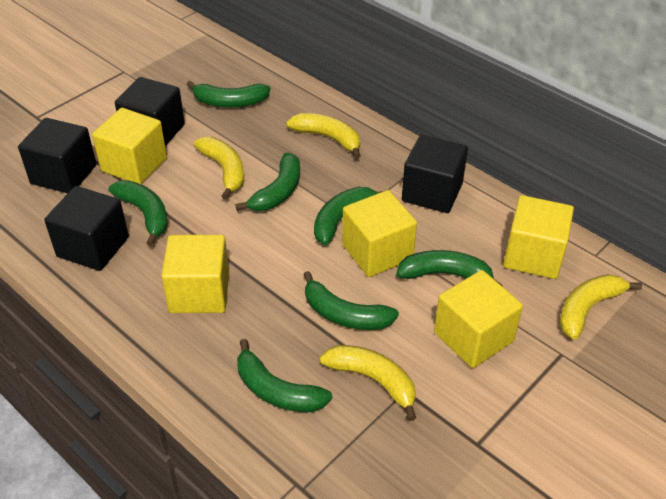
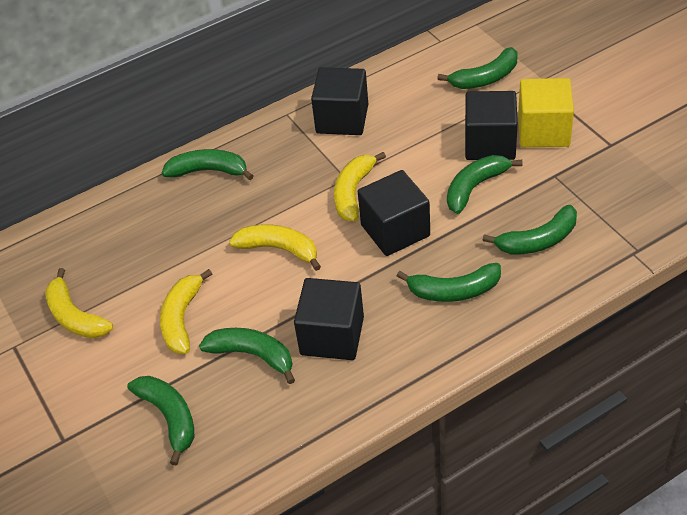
yellow cube: [92,108,167,184] [161,235,229,313] [342,190,417,277] [434,270,523,368] [503,195,574,279] = 5 -> [518,78,574,147] = 1

